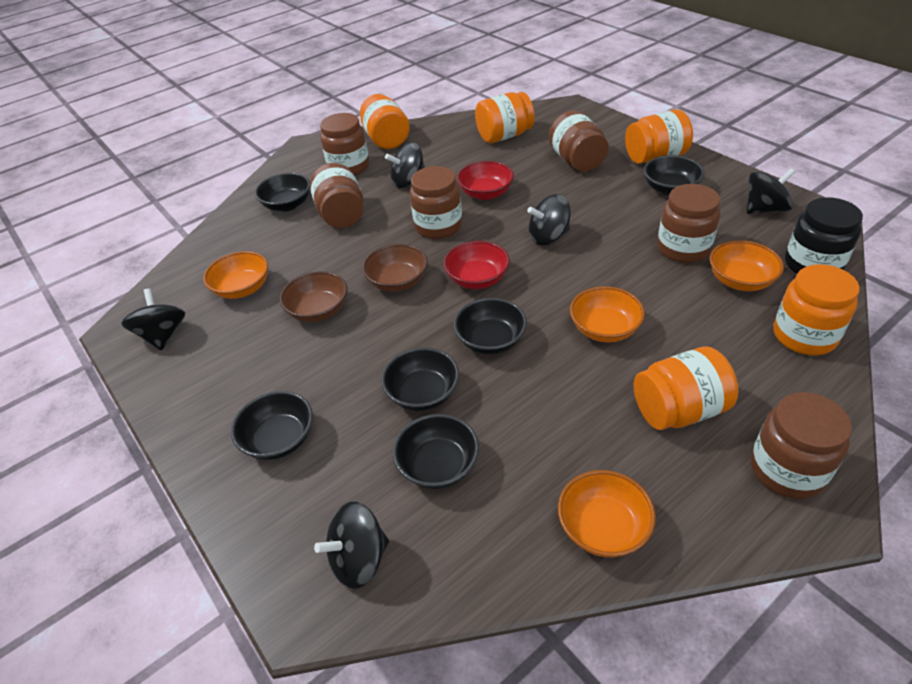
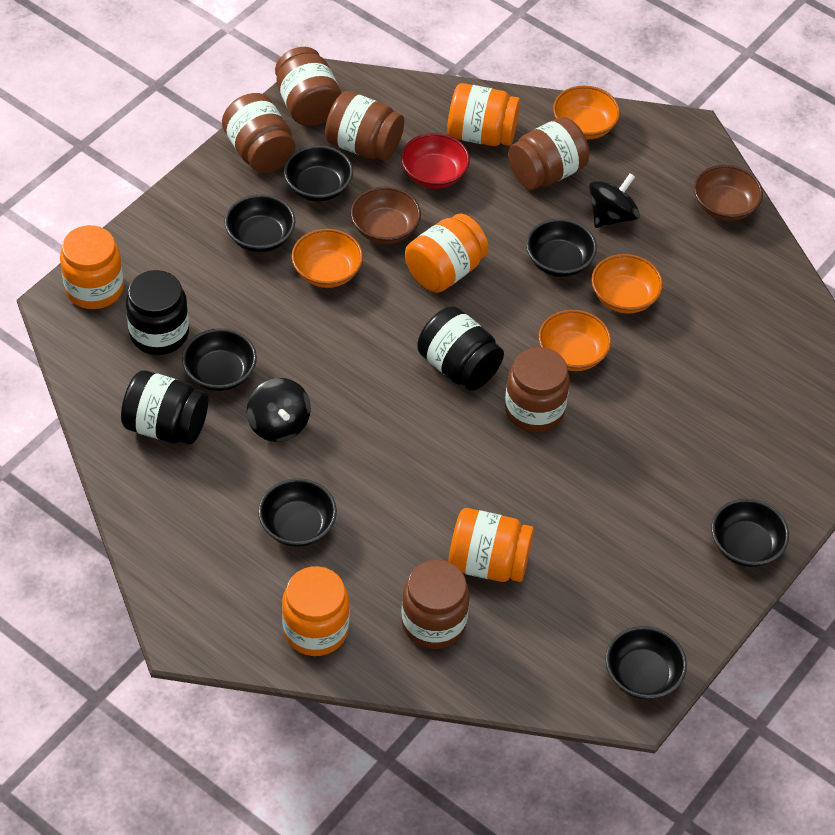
black bowl: [231,391,313,460] [255,173,310,211] [381,347,459,411] [393,414,479,489] [453,298,527,354] [643,155,704,195] = 6 -> [182,328,257,391] [224,194,295,252] [258,478,337,547] [284,145,353,202] [526,218,597,277] [605,626,687,700] [711,499,789,567] = 7
black jar: [785,197,863,274] = 1 -> [121,370,208,445] [126,270,189,355] [417,307,504,391] = 3
black spinning top: [121,288,185,351] [314,502,389,589] [385,142,425,188] [527,194,571,246] [747,168,795,214] = 5 -> [247,378,311,442] [589,173,640,228] = 2
red bowl: [443,241,510,289] [457,161,514,200] = 2 -> [401,133,470,189] = 1

